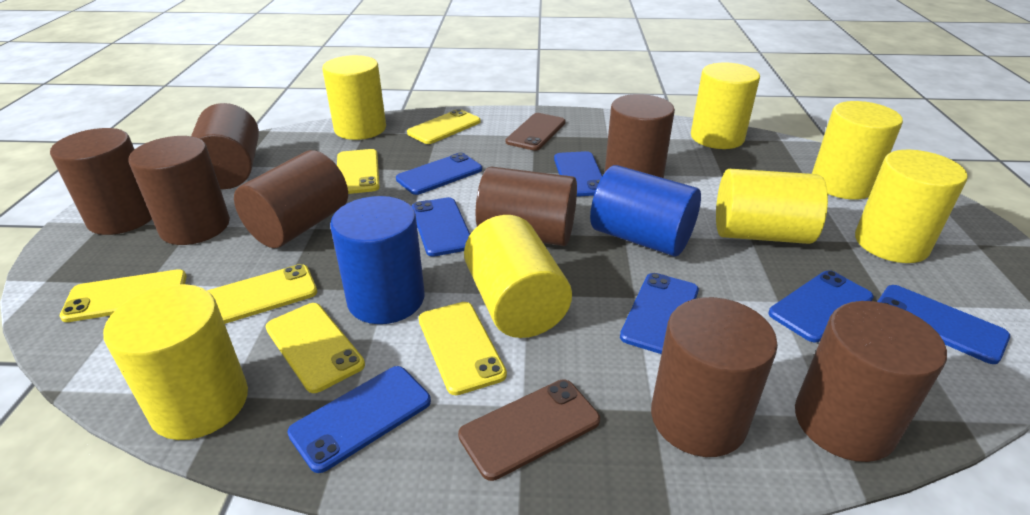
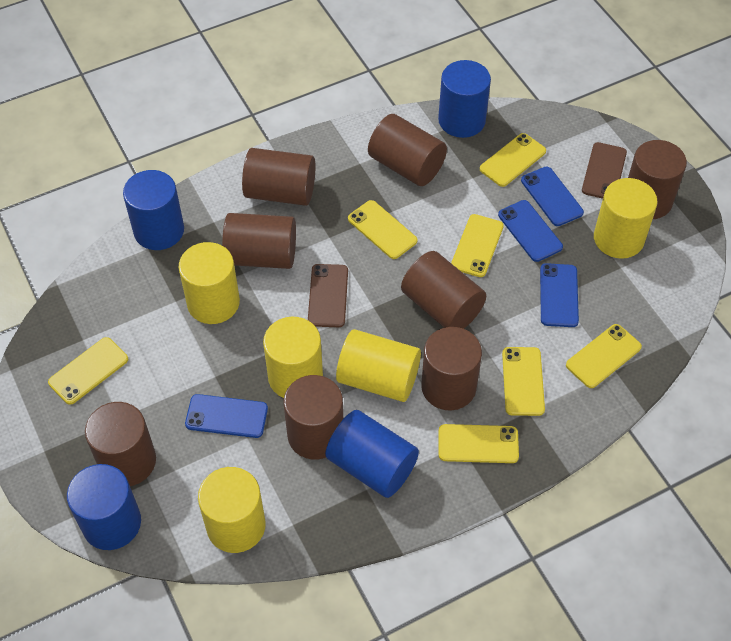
blue cylinder: [330,196,425,324] [590,165,701,256] = 2 -> [67,464,141,550] [123,170,184,250] [325,410,419,498] [438,60,491,138] = 4
blue phone: [287,366,431,473] [396,153,482,195] [411,197,470,257] [554,151,602,197] [620,273,699,354] [769,270,874,342] [877,285,1010,364] = 7 -> [185,394,268,438] [498,200,563,262] [521,167,584,226] [540,263,579,327] = 4
yellow cylinder: [103,284,248,440] [322,55,386,140] [464,215,572,338] [691,62,760,149] [716,169,828,244] [812,101,903,200] [855,150,968,263] = 7 -> [179,242,240,324] [198,467,266,553] [263,317,323,398] [336,329,421,402] [594,178,657,259] = 5
yellow phone: [59,269,187,322] [207,264,317,324] [265,303,365,393] [337,149,380,194] [407,109,481,144] [419,302,507,395] = 6 -> [48,337,128,405] [348,200,418,259] [439,424,519,463] [451,214,504,277] [480,133,546,187] [502,347,545,416] [566,324,642,388] = 7

